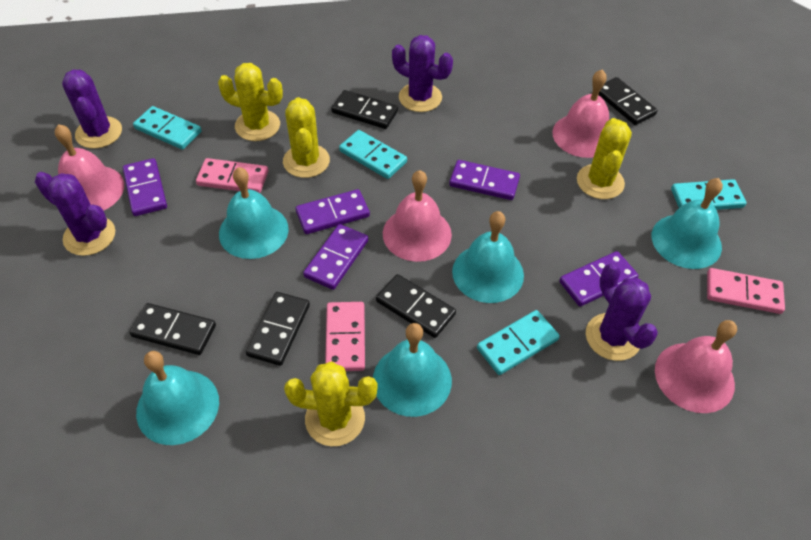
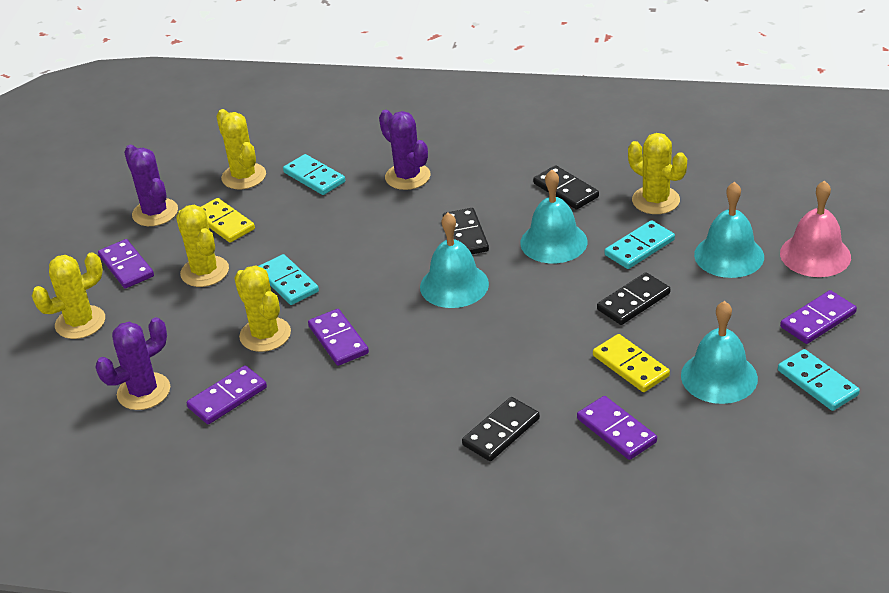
black domino: [130,303,216,355] [246,292,310,366] [331,90,398,129] [376,274,456,338] [598,77,658,125] = 5 -> [443,208,489,254] [462,397,540,461] [533,165,599,210] [597,272,670,325] = 4
pink bell: [55,124,124,211] [383,170,452,262] [552,70,609,158] [655,320,737,413] = 4 -> [780,180,851,277] = 1
pink domino: [196,158,268,193] [325,302,365,371] [707,268,785,314] = 3 -> none = 0
purple cactus: [35,172,115,256] [62,70,122,148] [392,35,453,112] [586,263,658,361] = 4 -> [95,317,170,410] [124,145,178,226] [379,110,430,190] = 3
turquoise bell: [136,351,219,445] [219,167,289,259] [373,323,452,417] [452,211,524,303] [652,178,723,269] = 5 -> [420,213,489,308] [520,170,587,263] [681,301,758,404] [694,182,764,278] = 4
yellow cactus: [218,63,283,141] [283,97,330,178] [284,361,378,446] [577,118,632,199] = 4 -> [32,252,105,339] [176,205,229,287] [216,109,266,189] [234,265,291,352] [628,133,687,214] = 5
yellow domino: none = 0 -> [201,198,255,243] [593,334,670,392] = 2

